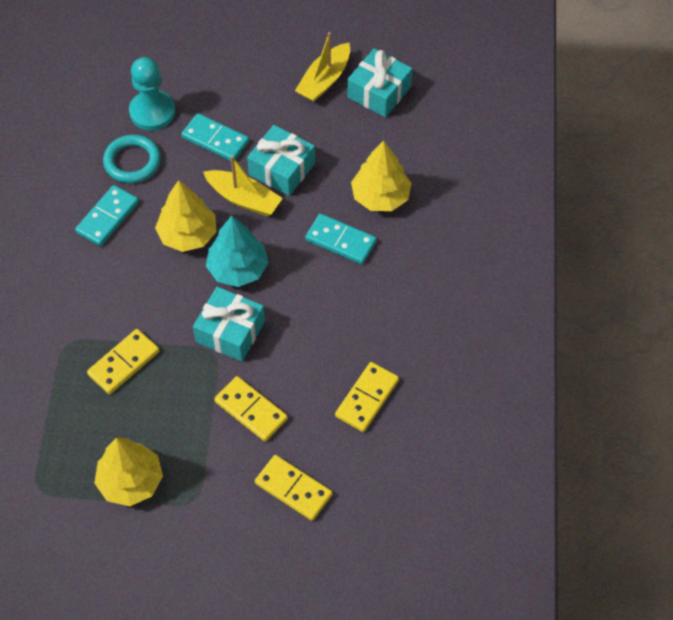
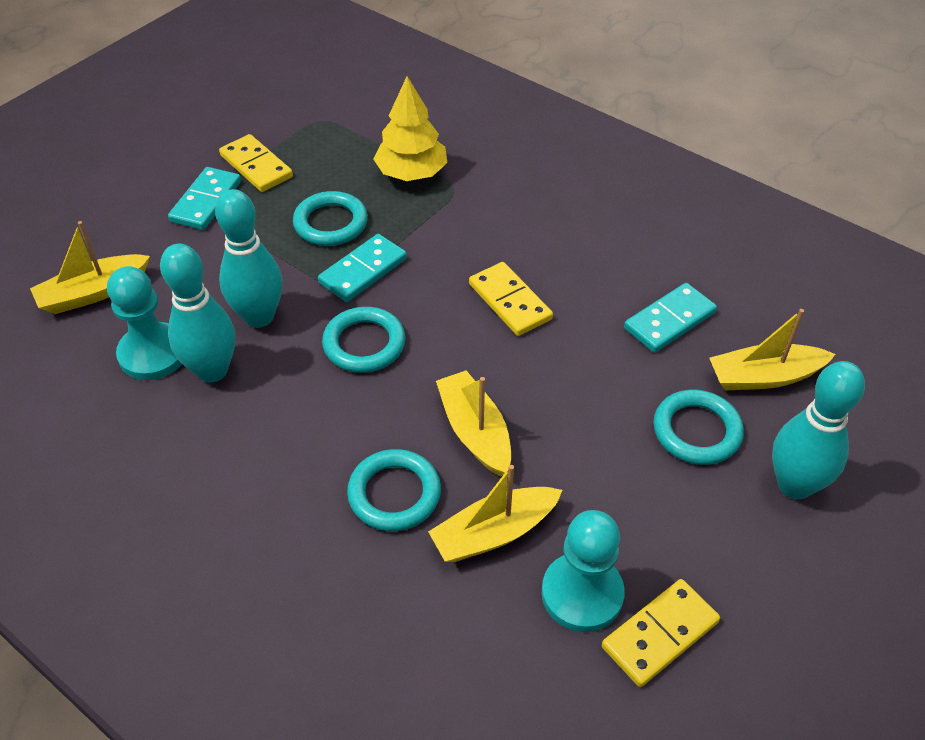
turquoise bowling pin: none = 0 -> [160,244,235,383] [215,189,283,328] [772,361,865,499] = 3
turquoise gift: [193,287,265,361] [247,125,315,196] [348,48,412,117] = 3 -> none = 0
turquoise pawn: [129,57,175,130] = 1 -> [107,266,182,380] [542,510,625,632] = 2
turquoise ring: [103,135,161,183] = 1 -> [293,191,368,246] [322,307,406,373] [347,449,441,531] [653,390,744,465] = 4
turquoise tree: [206,216,269,287] = 1 -> none = 0
yellow boat: [203,156,283,216] [295,32,350,102] = 2 -> [30,221,150,314] [428,465,562,562] [436,370,511,477] [709,309,835,390] = 4
yellow domino: [87,329,160,394] [214,376,288,442] [255,455,332,521] [335,362,399,432] = 4 -> [219,134,293,192] [469,262,553,336] [602,579,720,687] = 3
yellow tree: [94,438,163,506] [155,180,217,252] [351,140,412,211] = 3 -> [373,76,447,181] = 1

